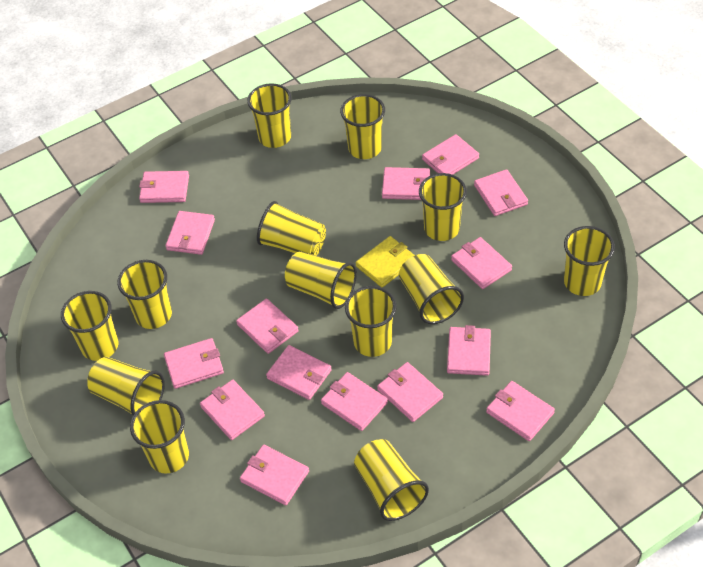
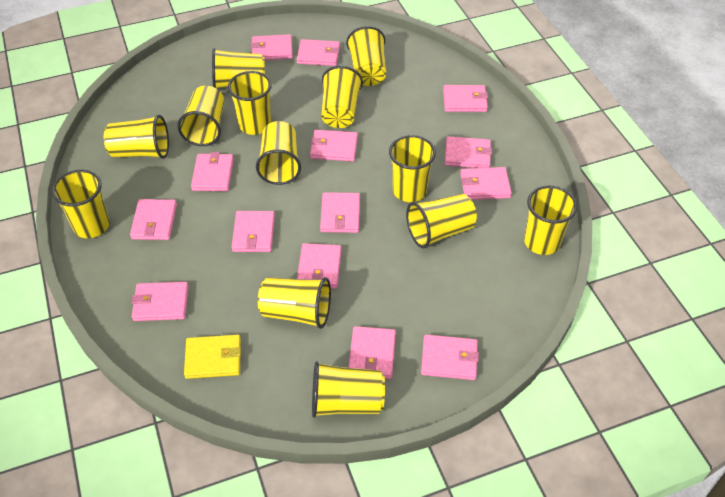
pink wallet: [139,171,189,203] [164,338,224,389] [165,211,215,255] [200,380,265,440] [236,298,299,354] [240,445,309,505] [266,345,332,400] [321,372,388,431] [377,362,443,422] [382,167,430,200] [422,134,479,175] [447,325,491,376] [451,237,512,289] [474,169,528,216] [486,381,555,441] = 15 -> [130,199,177,240] [132,282,189,321] [191,152,234,191] [232,211,275,252] [251,34,293,60] [297,39,340,66] [297,243,341,289] [310,130,358,161] [320,192,360,233] [348,326,396,379] [421,335,479,380] [443,85,488,112] [445,136,492,168] [460,167,512,200] = 14

